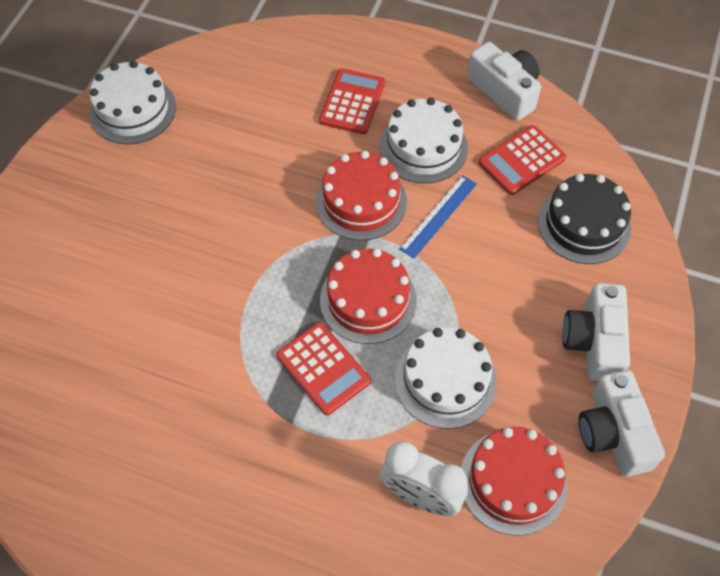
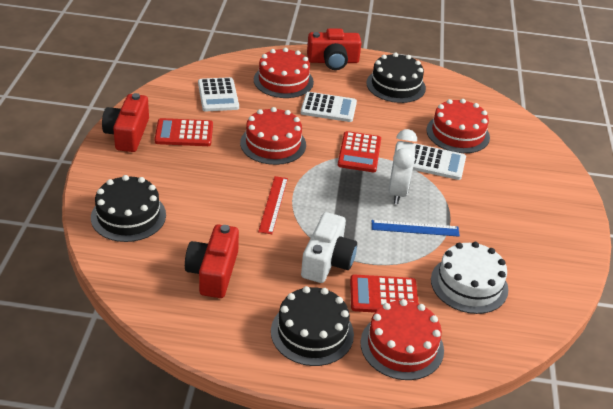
black cake: [538,174,631,264] = 1 -> [91,175,166,242] [271,286,354,366] [366,53,426,103] = 3
red cake: [316,151,407,240] [320,249,417,344] [461,427,568,536] = 3 -> [240,107,306,165] [254,48,314,98] [360,299,444,380] [426,99,490,153] = 4
red camera: none = 0 -> [102,93,149,152] [185,224,239,298] [307,28,362,70] = 3
red ruler: none = 0 -> [258,176,288,234] = 1
white cake: [89,61,176,144] [380,98,468,184] [395,327,497,429] = 3 -> [431,242,508,314] = 1
white calculator: none = 0 -> [198,77,239,111] [301,92,357,122] [413,143,466,180] = 3
white camera: [467,42,541,121] [562,283,630,381] [579,370,665,476] = 3 -> [301,212,357,283] = 1

